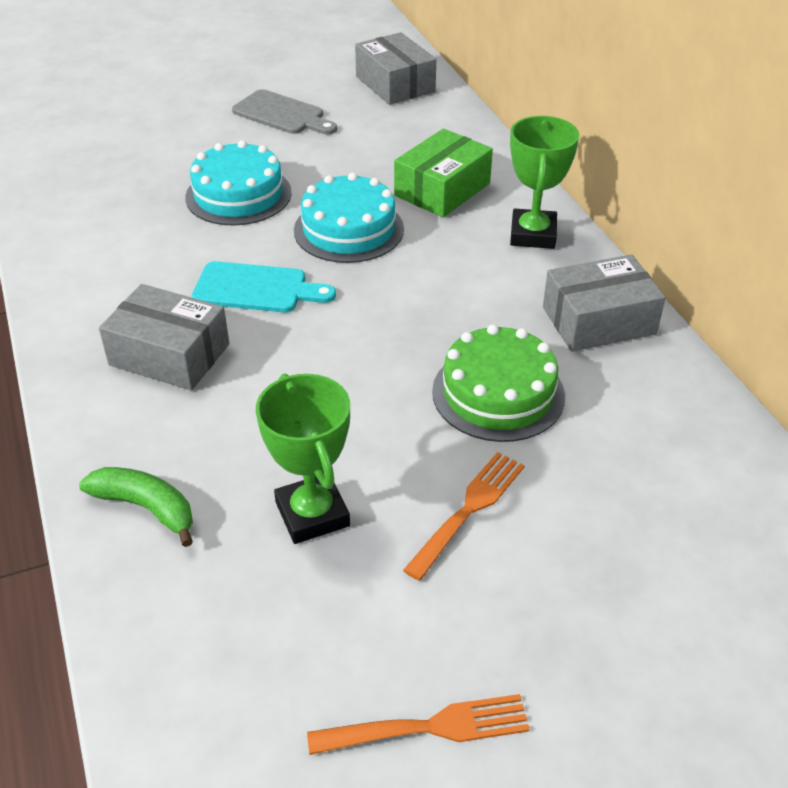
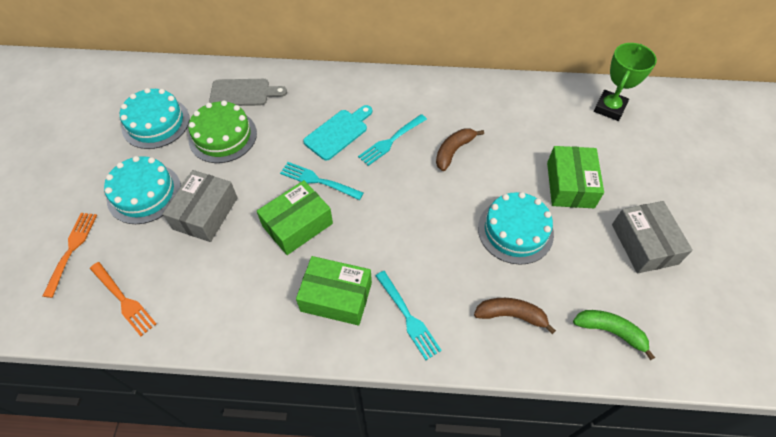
brown banana: none = 0 -> [436,128,484,171] [474,298,556,334] = 2
green box: [394,129,493,217] = 1 -> [257,180,333,255] [296,256,372,326] [547,146,604,208] = 3
green trophy: [256,374,350,544] [510,116,579,249] = 2 -> [594,43,657,121] = 1
grey box: [99,284,229,390] [355,32,436,105] [543,255,666,352] = 3 -> [163,170,238,242] [612,201,693,273] = 2
turquoise cake: [185,140,292,226] [294,173,404,263] = 2 -> [104,156,181,224] [120,88,190,149] [478,192,554,265] = 3
turquoise fork: none = 0 -> [280,162,363,200] [358,114,427,166] [375,271,442,360] = 3

